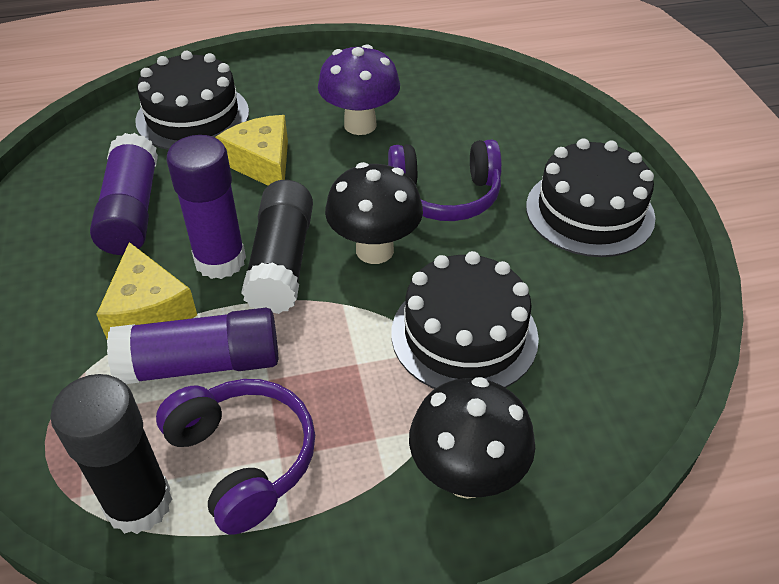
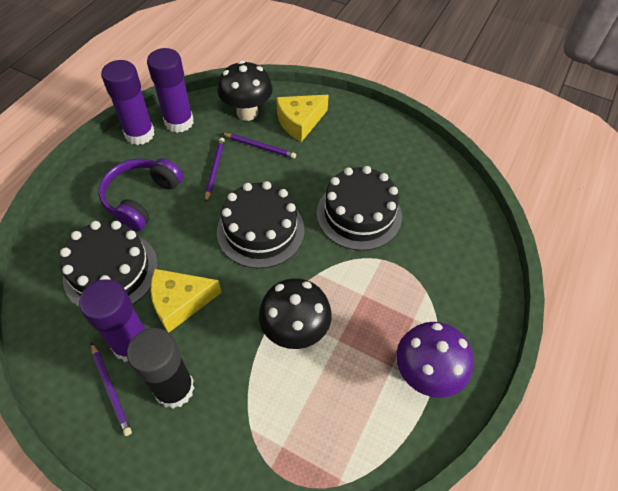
black glue stick: [50,374,172,534] [241,180,313,314] = 2 -> [127,328,194,409] = 1
purple headphones: [156,379,315,535] [388,140,502,221] = 2 -> [99,158,183,232] = 1
purple pencil: none = 0 -> [91,343,132,436] [205,138,225,203] [221,133,296,158] = 3

